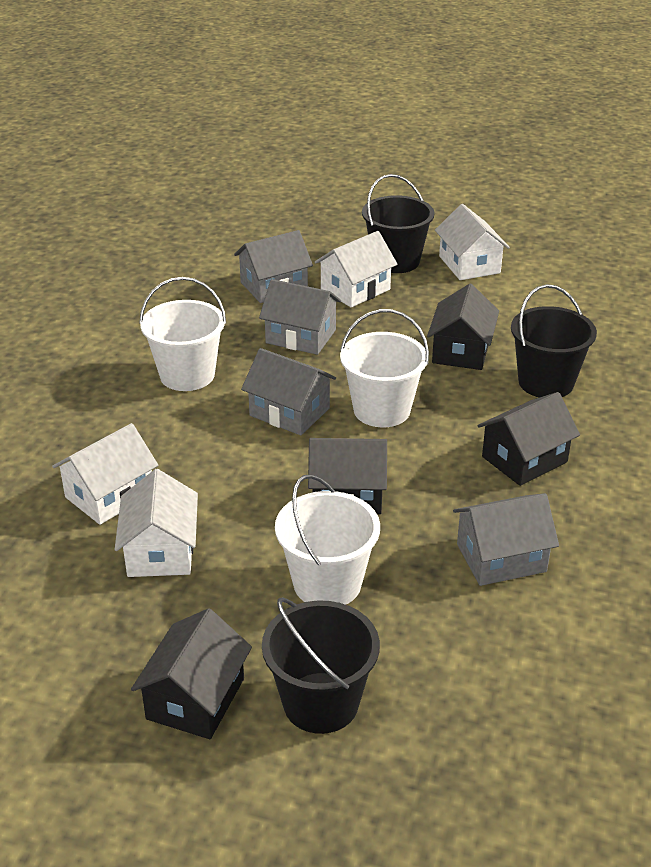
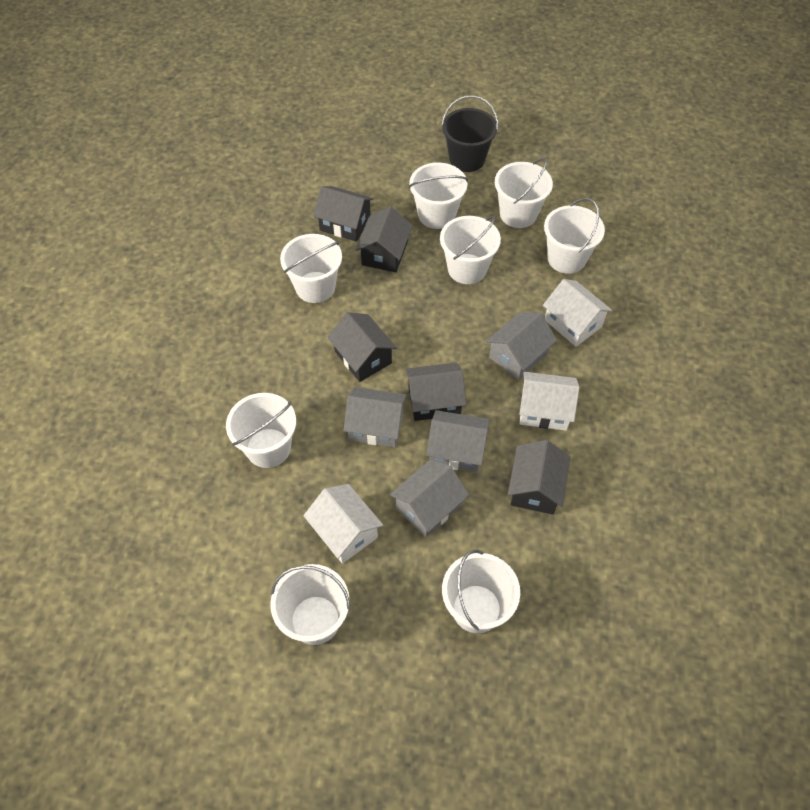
black bucket: [262,597,380,734] [362,174,434,273] [511,284,597,398] = 3 -> [442,95,498,172] = 1
black house: [131,608,252,739] [308,438,387,514] [427,284,499,370] [478,392,580,486] = 4 -> [314,186,374,242] [327,312,397,382] [356,206,413,272] [405,362,466,421] [508,440,571,515] = 5
white bucket: [139,277,226,391] [275,474,380,605] [340,309,429,427] = 3 -> [226,393,296,468] [270,564,350,645] [280,234,342,303] [409,162,468,229] [440,216,501,284] [442,550,520,633] [495,158,553,228] [544,198,605,274] = 8
white house: [52,423,158,525] [115,469,198,577] [315,231,398,308] [435,204,510,280] = 4 -> [303,484,383,564] [519,372,579,431] [543,279,613,347] = 3

